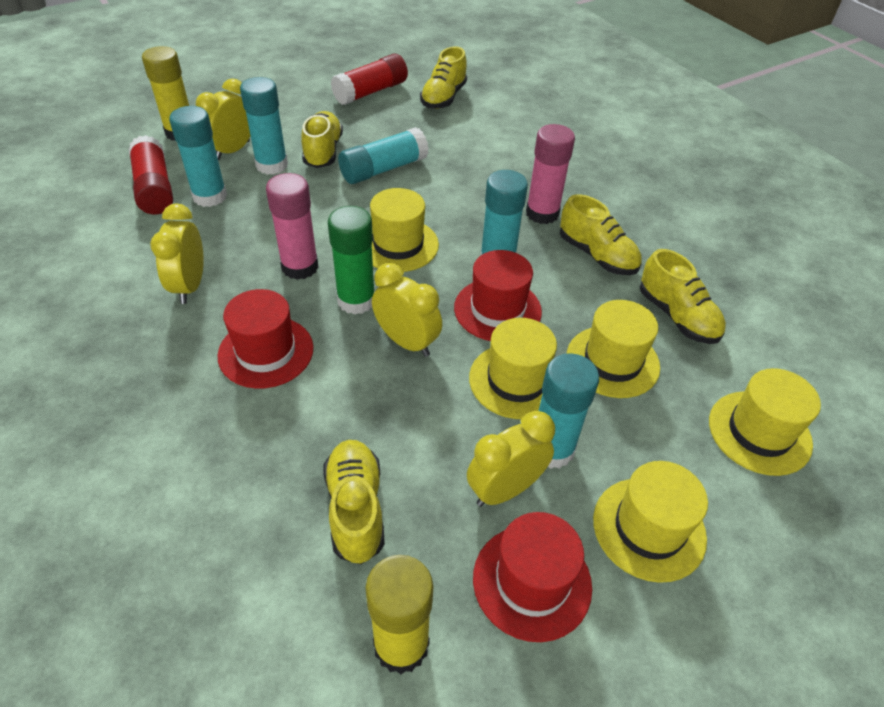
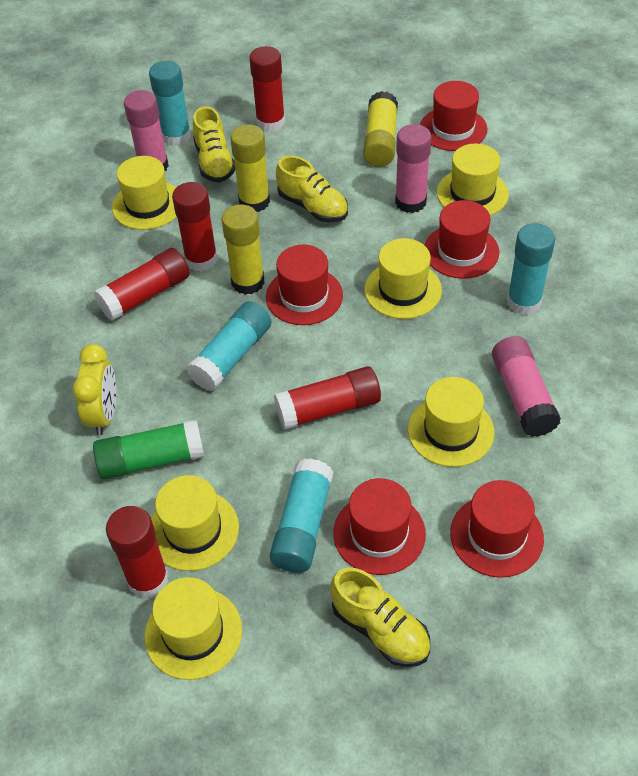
pink glue stick: [266,173,319,280] [526,124,575,224] = 2 -> [124,90,169,171] [395,124,432,213] [492,336,561,437] = 3
red glue stick: [128,135,173,214] [331,53,408,105] = 2 -> [94,248,190,321] [106,506,169,599] [172,182,218,272] [249,46,285,132] [274,366,381,430] = 5
red hat: [218,289,314,389] [454,250,542,341] [473,512,592,642] = 3 -> [266,245,343,325] [333,478,426,575] [420,81,487,151] [424,200,499,279] [450,480,544,578] = 5
turquoise glue stick: [169,106,227,207] [240,77,288,175] [338,127,429,184] [480,170,528,256] [539,353,599,469] = 5 -> [149,61,191,146] [187,301,272,391] [270,458,334,573] [507,223,555,315] = 4
yellow clock: [150,203,204,304] [196,79,250,160] [372,263,442,357] [467,411,555,507] = 4 -> [72,344,116,435] = 1
yellow glue stick: [142,46,189,141] [365,555,433,674] = 2 -> [222,204,265,295] [230,125,270,212] [363,91,398,167] = 3
yellow hat: [370,188,439,272] [469,318,557,419] [567,300,660,398] [593,461,708,583] [709,368,821,476] = 5 -> [112,156,177,230] [145,577,242,680] [151,475,239,571] [364,238,442,319] [408,377,494,467] [437,144,509,215] = 6
yellow shoe: [301,111,343,168] [323,440,385,564] [420,46,467,109] [560,194,642,275] [640,249,726,344] = 5 -> [193,106,236,182] [276,156,348,222] [330,567,430,667] = 3

